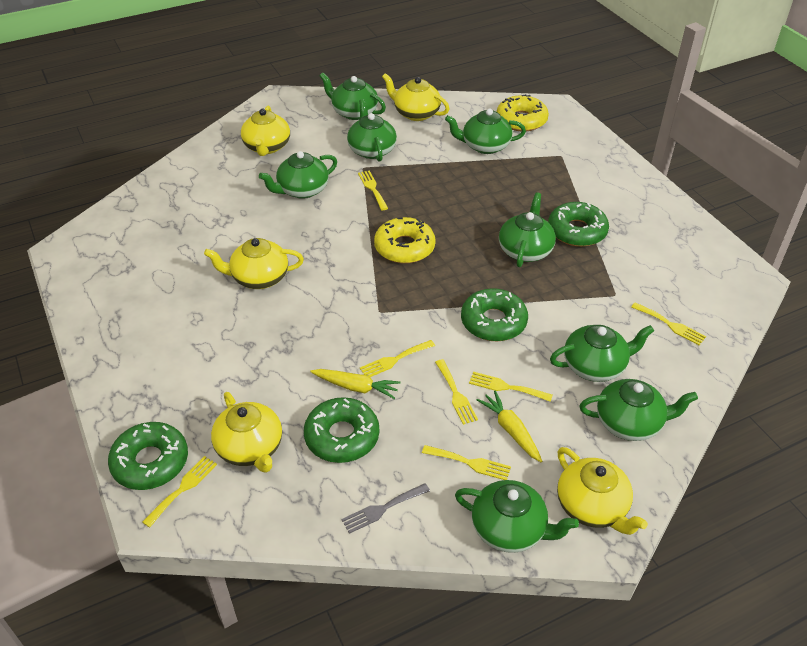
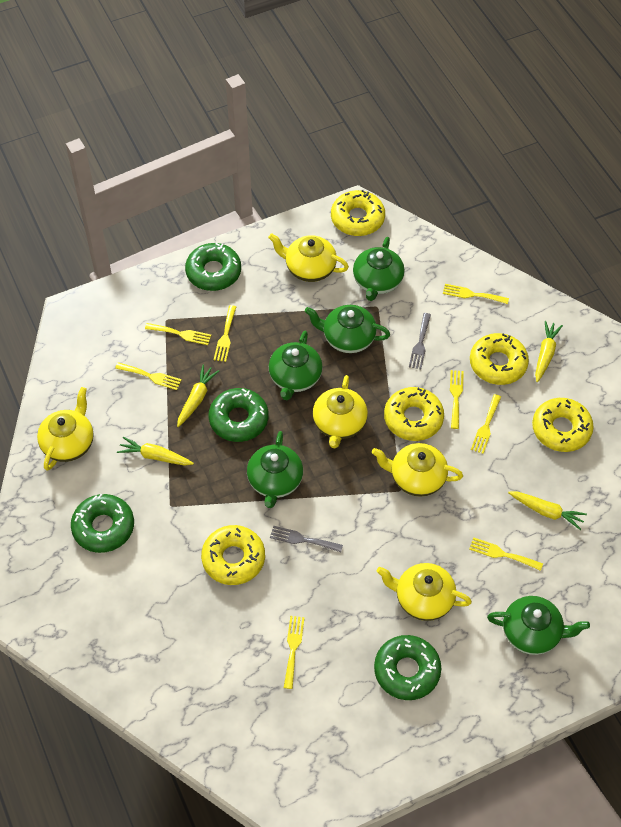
green teapot: [259,151,337,199] [319,72,386,120] [347,99,397,162] [445,108,526,154] [455,480,579,553] [499,192,556,267] [550,325,654,382] [579,379,698,441] = 8 -> [247,431,303,508] [269,331,323,400] [305,305,390,353] [353,237,405,301] [487,596,590,655] = 5
grey fork: [341,483,430,534] = 1 -> [270,526,343,552] [409,313,431,369] = 2
yellow carrot: [310,369,401,399] [477,390,542,462] = 2 -> [117,437,194,466] [177,365,219,427] [508,491,587,530] [535,321,563,382] = 4
yellow donut: [374,217,436,264] [497,94,549,131] = 2 -> [201,525,265,585] [331,190,385,236] [384,387,444,441] [470,333,529,385] [532,398,594,452] = 5
yellow fork: [142,456,217,527] [358,171,388,210] [360,340,435,377] [422,445,511,480] [435,359,478,425] [469,372,553,402] [631,302,706,345] = 7 -> [115,362,182,390] [145,323,211,345] [214,305,236,362] [284,616,305,689] [443,284,509,304] [450,370,464,429] [469,537,543,571] [471,394,501,454] = 8

